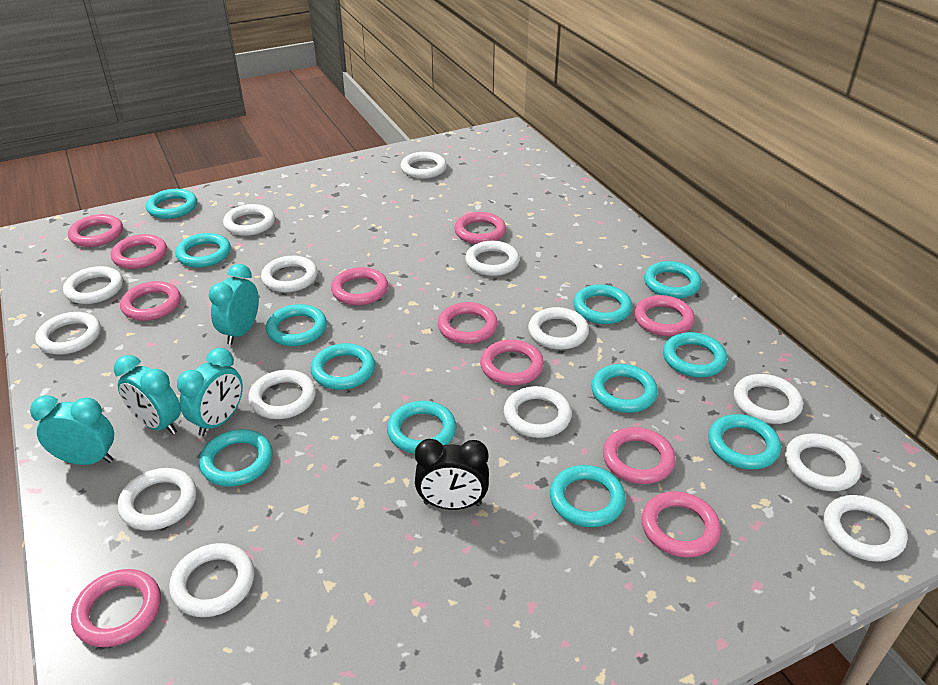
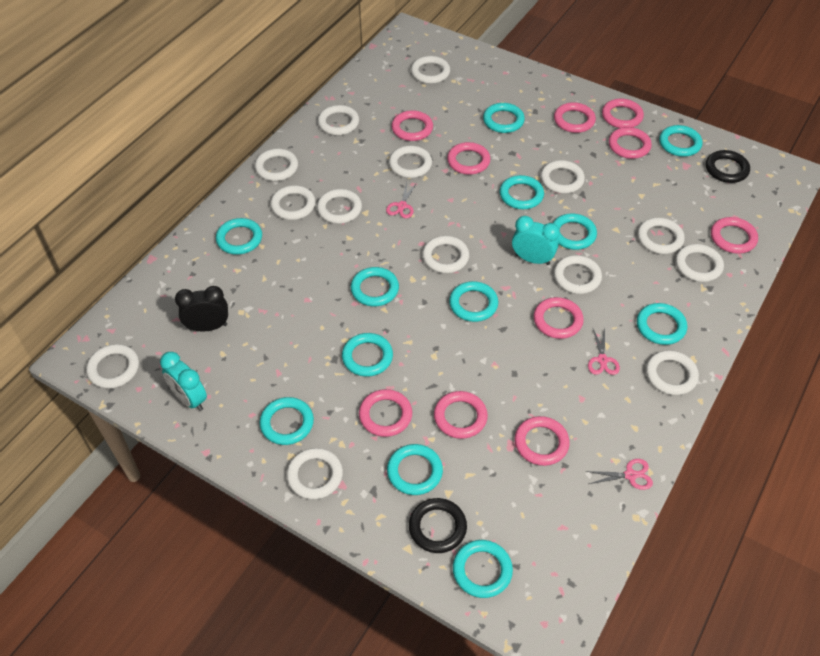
black ring: none = 0 -> [409,498,467,553] [706,150,750,183] = 2
pink ring: [68,214,123,247] [71,569,161,647] [111,234,167,269] [120,281,181,321] [331,267,388,305] [438,302,498,344] [454,212,506,244] [480,339,544,385] [603,427,676,484] [634,295,695,336] [641,491,721,558] = 11 -> [359,389,412,437] [391,110,433,141] [434,391,488,439] [447,142,490,175] [515,416,570,466] [534,297,584,339] [554,102,596,133] [602,99,644,128] [609,127,652,159] [711,217,758,254] = 10
pink scissors: none = 0 -> [386,182,417,218] [586,459,653,490] [588,329,620,375] = 3
turquoise clock: [30,395,114,465] [114,355,181,435] [177,348,243,436] [209,264,259,345] = 4 -> [160,352,207,411] [512,216,560,265] = 2

